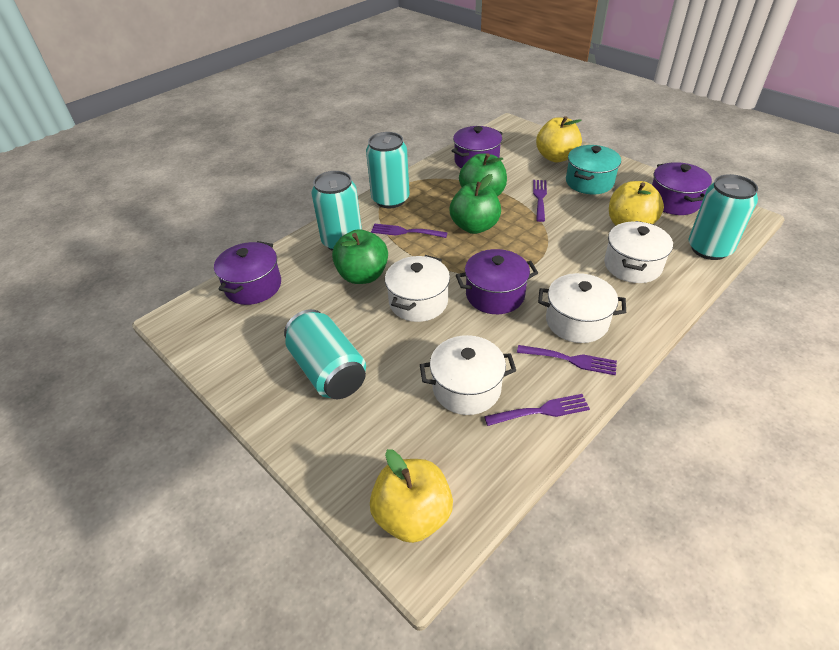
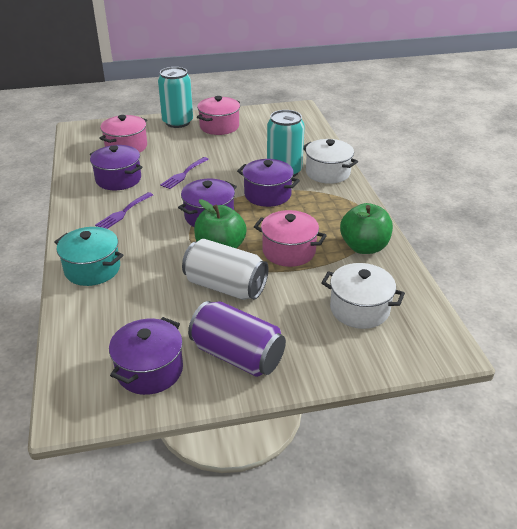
green apple: [332,229,388,284] [450,174,501,234] [459,153,507,197] = 3 -> [194,199,247,249] [340,203,393,254] = 2
pink pot: none = 0 -> [99,115,147,153] [197,96,240,135] [254,210,327,267] = 3
purple can: none = 0 -> [188,301,286,377] = 1
purple fork: [371,224,448,238] [484,394,590,426] [517,345,617,375] [533,180,547,222] = 4 -> [95,192,153,229] [160,157,209,189] = 2
turquoise can: [284,309,366,399] [312,171,362,251] [366,132,410,208] [688,174,758,260] = 4 -> [158,67,193,128] [267,110,305,178] = 2
white can: none = 0 -> [182,239,269,300] = 1
white pot: [385,255,450,322] [420,335,516,415] [538,273,626,343] [604,221,673,283] = 4 -> [303,139,358,184] [321,263,405,329] = 2
yellow apple: [370,449,453,543] [536,116,582,162] [609,181,664,225] = 3 -> none = 0

